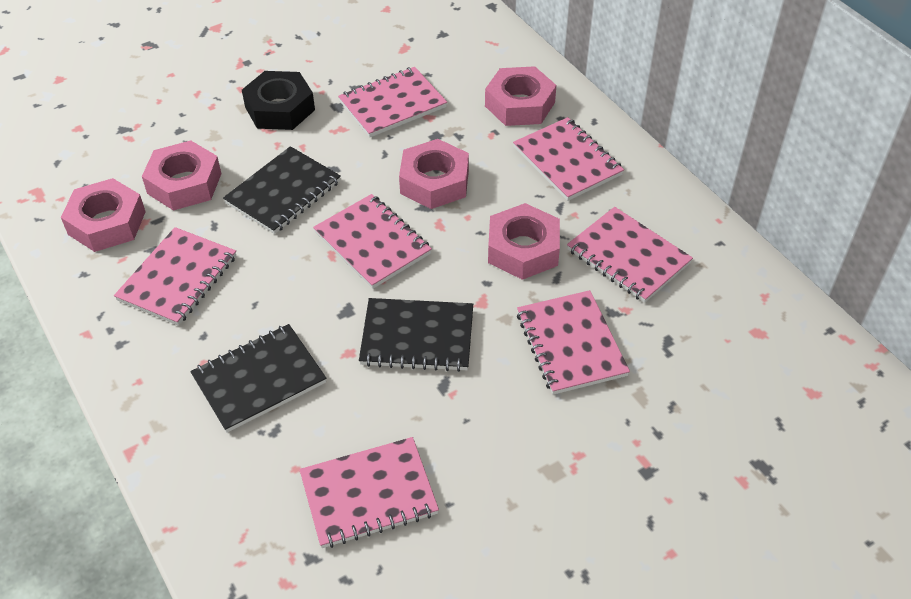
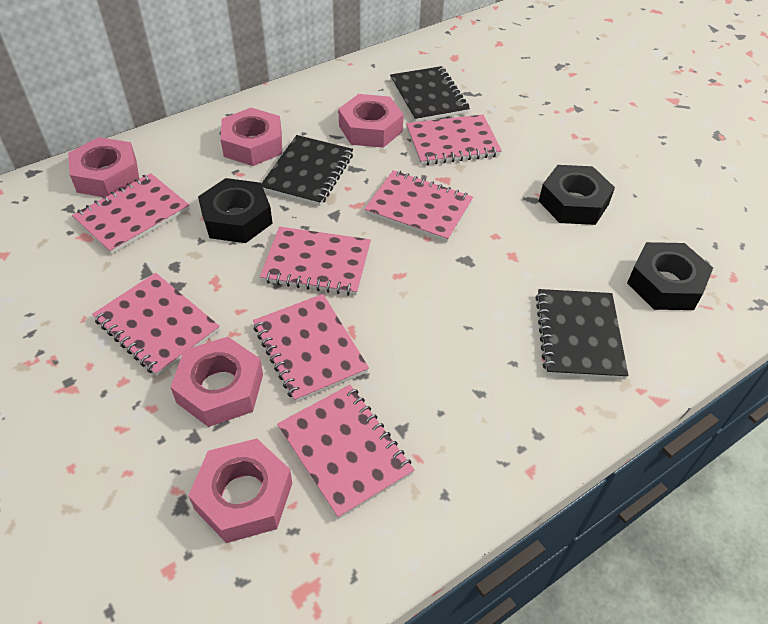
black nut: [242,71,315,130] = 1 -> [198,178,273,243] [539,165,615,225] [627,242,713,310] = 3

